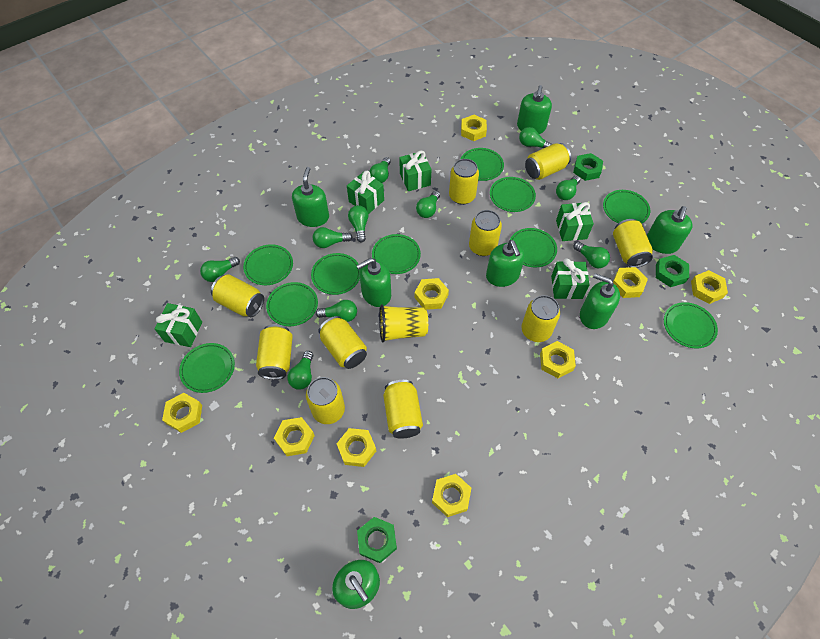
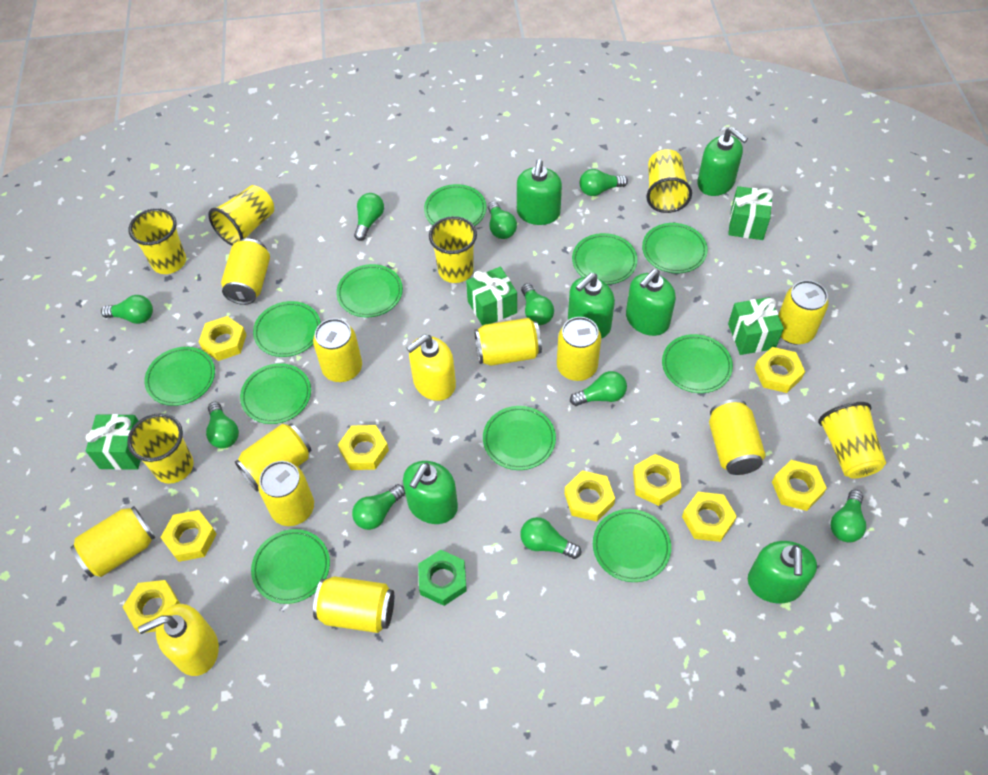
green gift: [154,303,202,347] [347,171,384,214] [399,150,432,191] [551,258,590,299] [556,202,594,241] = 5 -> [86,414,141,470] [466,267,517,326] [728,186,773,240] [728,297,784,355] = 4
green nut: [357,517,397,563] [573,153,603,181] [656,255,689,287] = 3 -> [418,550,467,606] = 1
green plate: [179,343,235,393] [243,244,293,285] [266,282,318,326] [311,253,360,295] [372,234,421,274] [461,148,504,181] [490,177,536,212] [510,228,557,267] [603,190,650,223] [664,302,718,348] = 10 -> [144,347,215,406] [240,363,311,424] [251,529,330,604] [253,301,321,357] [336,264,403,318] [424,184,487,226] [483,406,556,470] [572,233,638,285] [593,509,671,582] [642,223,708,273] [662,334,733,393] = 11
green soap dispenser: [292,167,329,227] [332,560,380,609] [356,258,391,307] [486,240,525,287] [517,85,552,134] [580,273,620,329] [647,206,693,254] = 7 -> [403,461,458,524] [517,159,562,225] [568,273,615,339] [626,269,676,336] [697,127,748,196] [748,541,817,603] = 6
yellow cup: [379,304,428,342] = 1 -> [127,413,194,484] [128,208,186,274] [208,185,274,246] [429,216,477,283] [646,149,692,213] [818,402,886,478] = 6
yellow soap dispenser: none = 0 -> [138,604,219,676] [407,335,456,401] = 2

